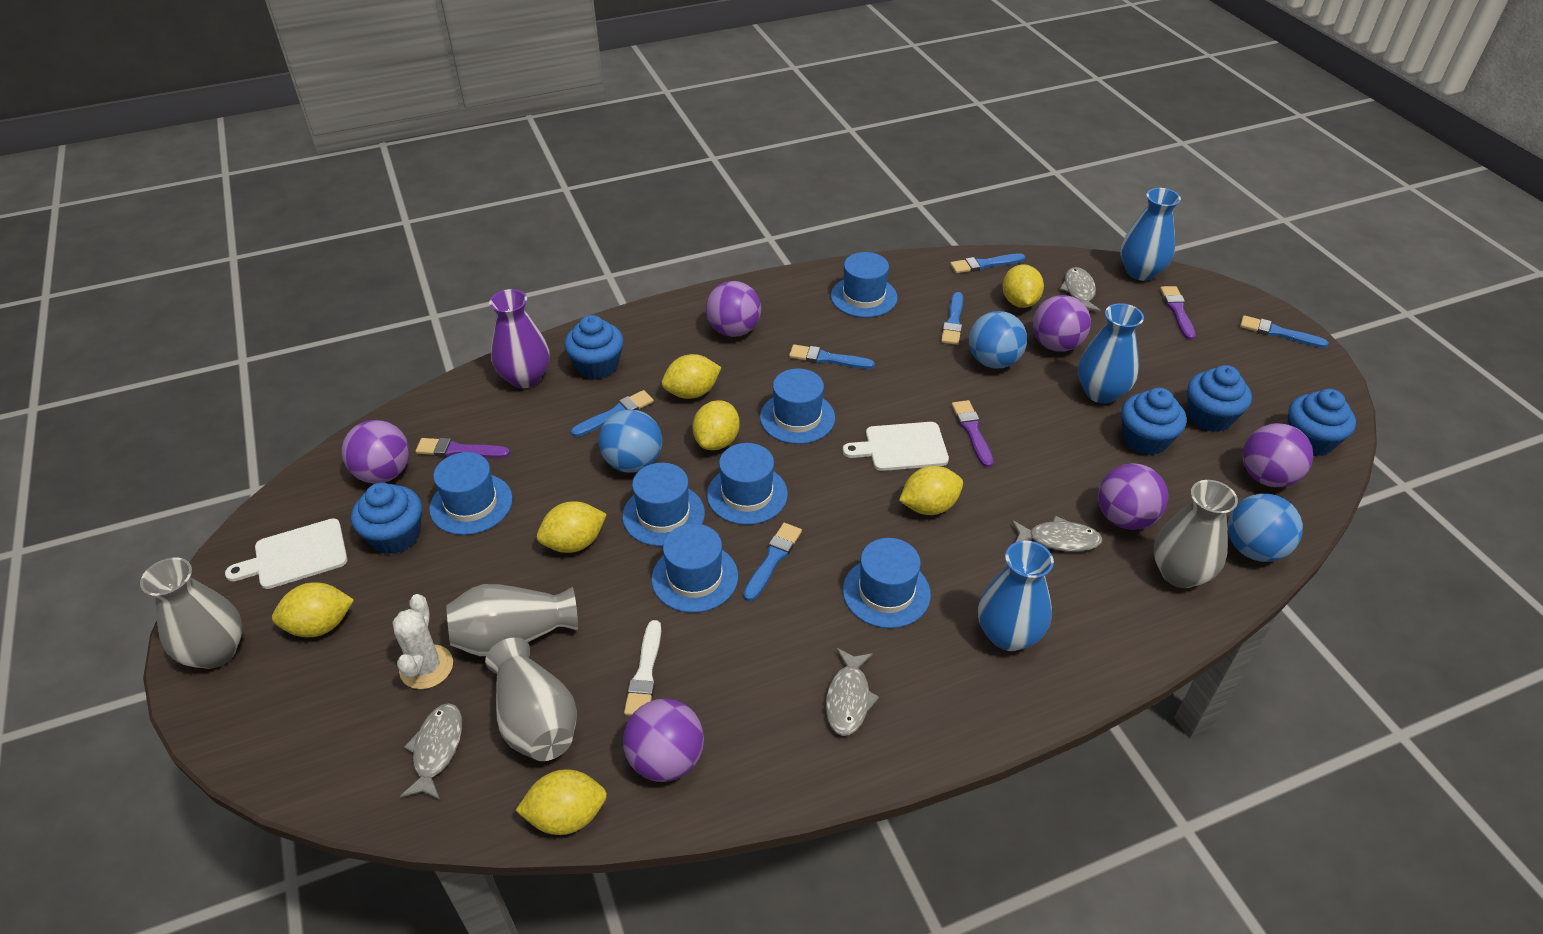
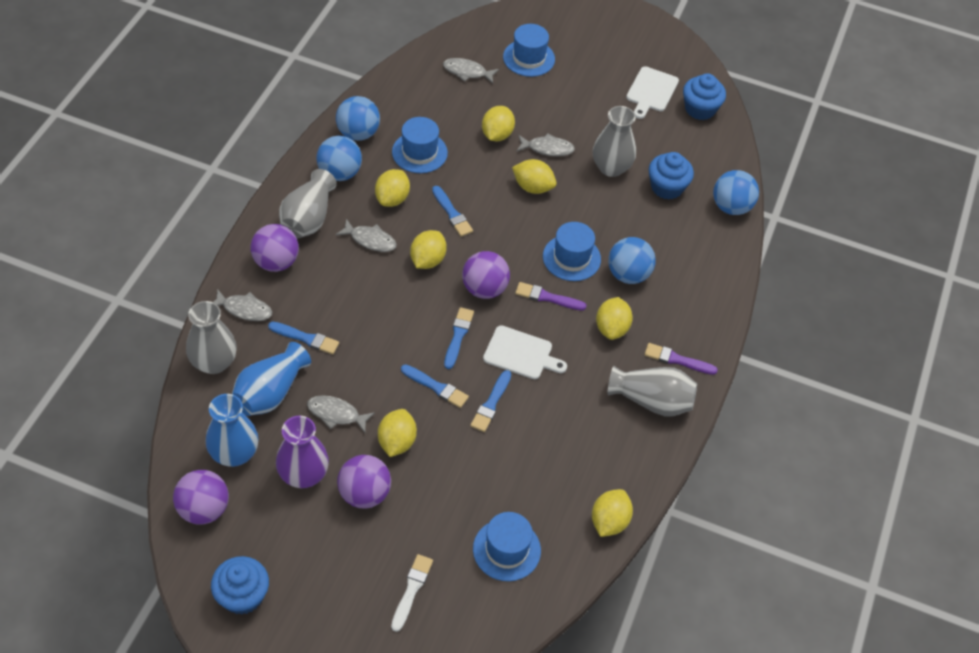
blue ball: [599,410,662,473] [969,311,1027,368] [1228,494,1303,562] = 3 -> [316,136,362,181] [336,96,380,141] [608,237,656,284] [713,170,759,215] = 4
blue brush: [571,390,654,437] [743,523,802,601] [789,345,875,369] [941,292,963,345] [950,253,1025,273] [1240,315,1329,348] = 6 -> [268,322,339,354] [401,364,469,408] [432,186,473,237] [444,307,474,369] [470,370,511,432] = 5
blue cupcake: [351,483,422,554] [564,315,623,379] [1122,388,1187,455] [1187,365,1252,432] [1288,389,1356,456] = 5 -> [211,556,269,615] [649,152,694,200] [683,73,726,120] = 3
blue hat: [429,452,513,535] [622,463,705,546] [651,524,738,613] [707,443,788,525] [760,369,835,444] [831,252,898,318] [843,538,931,628] = 7 -> [392,117,448,173] [473,512,541,581] [503,24,555,77] [543,222,601,281] = 4
blue vase: [978,540,1054,651] [1078,303,1144,404] [1121,188,1181,281] = 3 -> [206,394,259,467] [232,342,311,416] = 2
grey fish: [400,703,462,800] [826,648,879,736] [1012,516,1103,552] [1060,267,1101,312] = 4 -> [213,289,272,321] [307,395,375,433] [336,219,397,252] [443,58,499,83] [516,133,575,156] = 5
purple ball: [342,420,409,484] [623,699,704,782] [706,281,761,337] [1032,295,1091,352] [1098,463,1168,530] [1242,423,1313,487] = 6 -> [173,470,229,524] [251,224,299,272] [337,455,391,508] [462,251,510,299] = 4
purple brush: [416,438,510,458] [952,400,993,468] [1160,286,1196,340] = 3 -> [515,282,587,311] [644,343,718,375] = 2
white cactus: [392,594,453,689] = 1 -> none = 0

